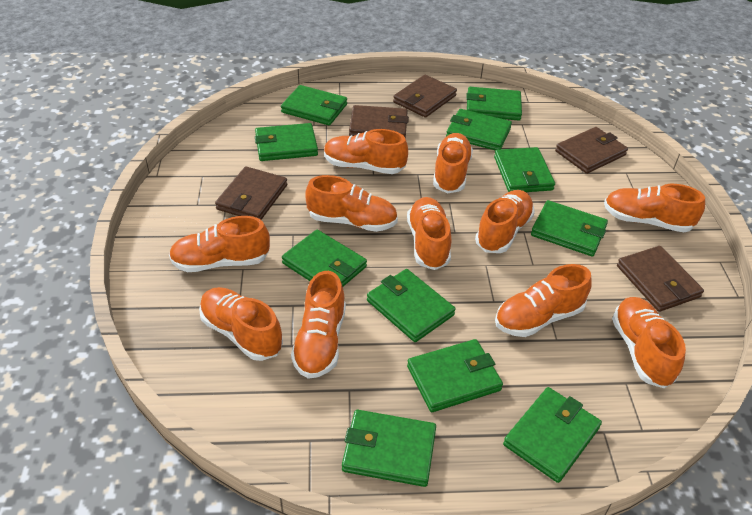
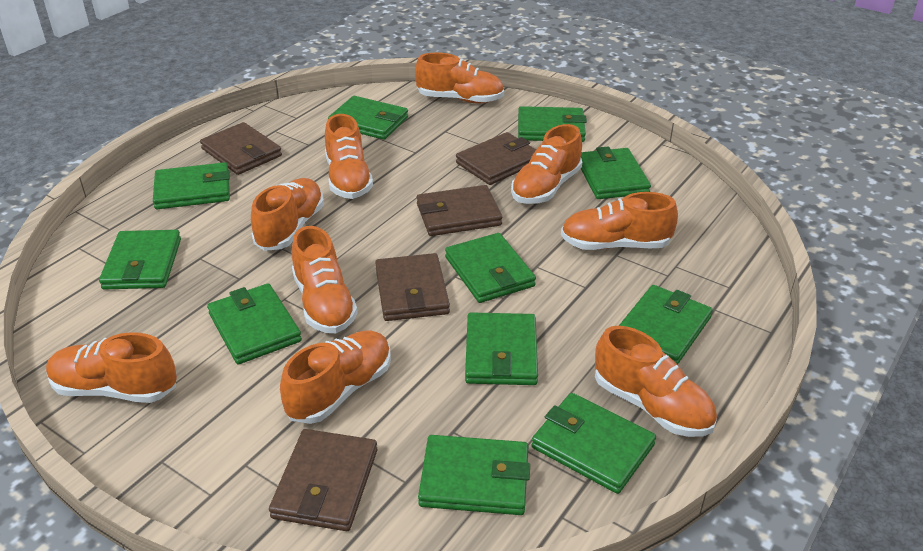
orange shoe: [169,216,270,272] [199,287,283,361] [291,271,346,379] [306,175,398,232] [324,129,408,174] [407,197,451,270] [433,133,473,194] [475,190,535,253] [495,264,592,337] [604,184,705,232] [612,297,686,388] = 11 -> [46,332,177,403] [251,178,324,251] [280,331,391,424] [292,226,358,333] [325,114,373,199] [415,52,504,103] [511,124,582,204] [561,192,678,250] [595,326,717,437] = 9

